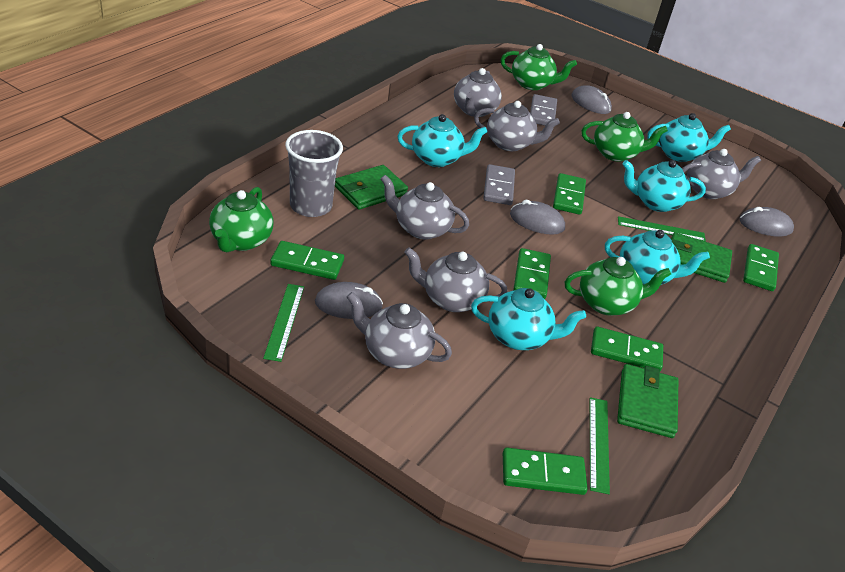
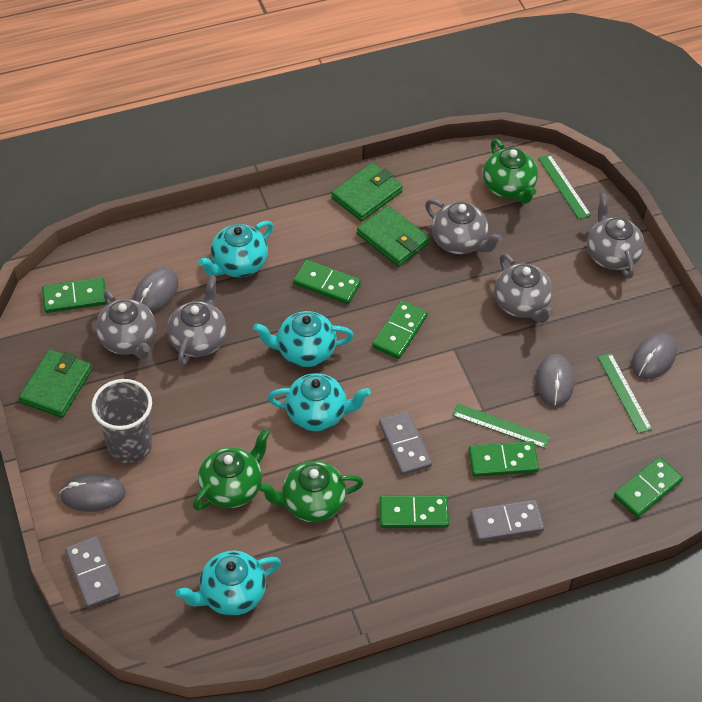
green teapot: [209,187,274,252] [501,44,577,90] [565,257,671,316] [582,112,668,162] = 4 -> [193,428,270,510] [257,461,364,522] [483,139,538,204] = 3
grey domino: [483,164,515,205] [530,94,557,126] = 2 -> [65,537,120,608] [379,411,432,475] [470,500,544,542] = 3
grey teapot: [347,292,452,369] [381,175,469,239] [404,247,507,312] [454,68,502,117] [474,101,560,151] [682,149,761,199] = 6 -> [96,290,156,359] [167,276,227,366] [425,199,503,254] [494,253,554,323] [587,193,645,279] = 5
turquoise teapot: [397,114,488,167] [471,288,586,350] [605,230,710,285] [622,160,706,212] [647,113,731,162] = 5 -> [176,551,281,616] [198,221,273,277] [253,311,354,367] [268,373,371,431] = 4

